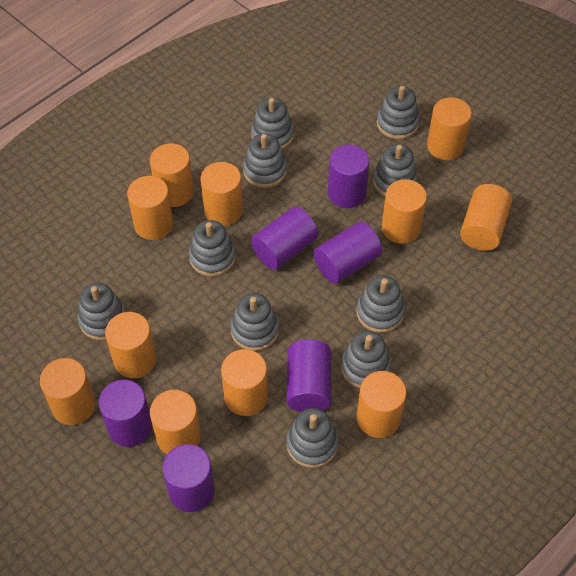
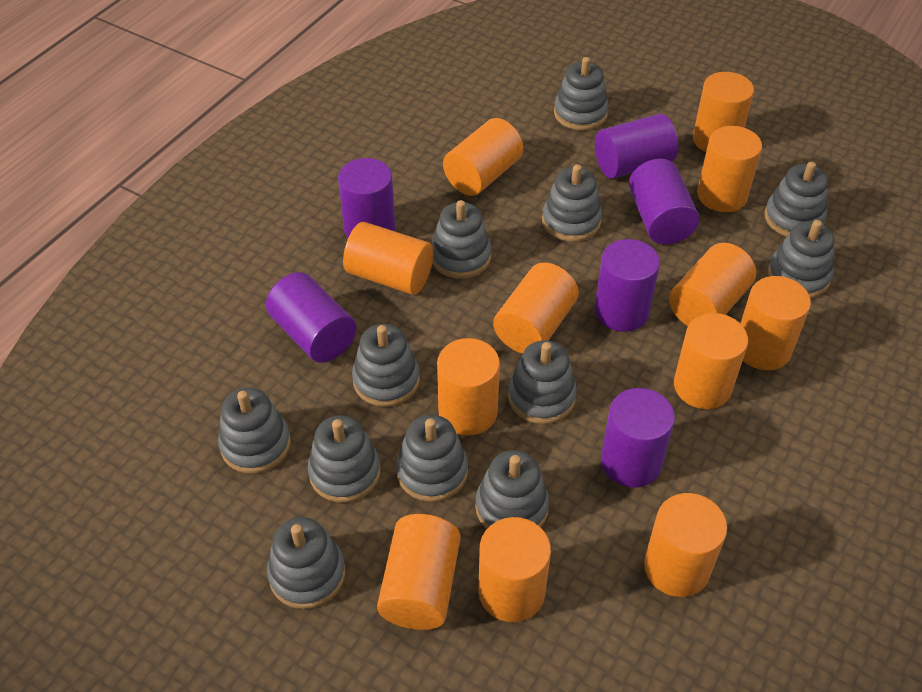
grey stacking toy: [78,283,126,340] [189,220,236,277] [230,293,279,351] [243,134,287,188] [251,98,294,150] [286,408,339,468] [341,331,391,388] [356,275,405,333] [373,144,418,196] [377,86,420,139] = 10 -> [218,388,291,474] [267,517,345,609] [308,415,381,503] [352,324,420,407] [396,415,468,502] [431,200,492,279] [475,450,549,529] [508,340,577,424] [542,164,602,242] [554,57,609,131] [764,162,828,237] [768,220,835,298] = 12
orange cylinder: [40,358,96,425] [105,312,156,378] [127,176,173,240] [150,143,194,207] [150,390,201,454] [201,162,243,226] [221,349,268,416] [357,371,406,438] [382,179,427,244] [427,98,472,160] [460,184,512,251] = 11 -> [343,222,434,295] [377,514,460,630] [437,338,500,436] [443,118,523,196] [478,517,551,622] [493,263,579,354] [644,493,727,597] [669,243,756,326] [674,313,748,409] [693,72,754,152] [697,126,762,212] [740,276,811,370] = 12

